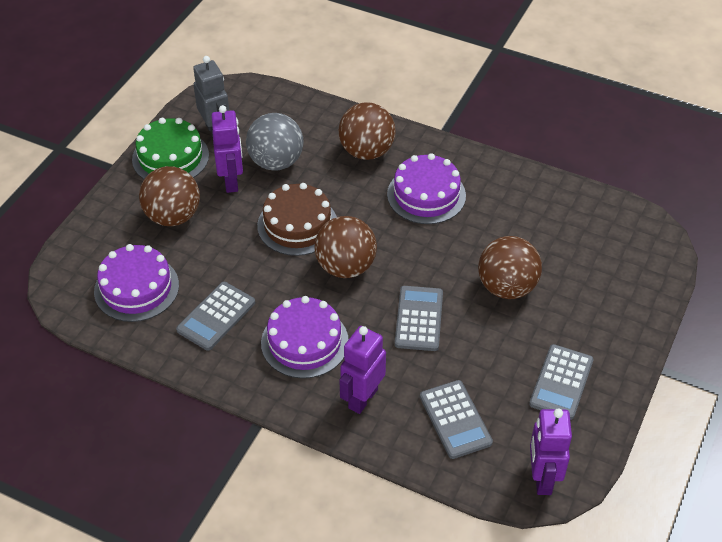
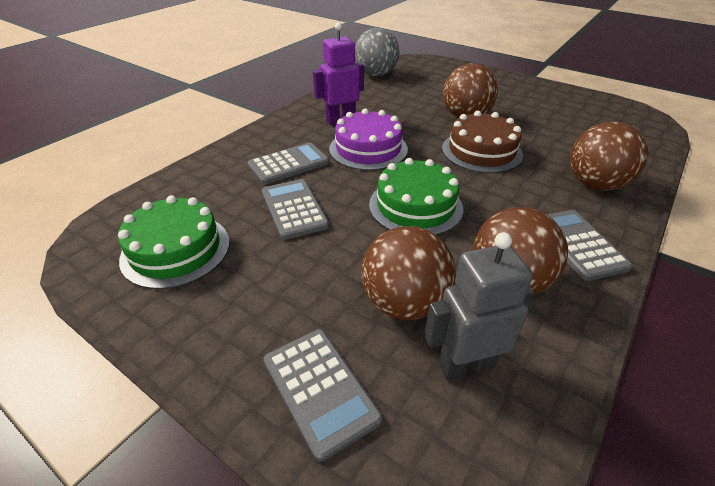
green cake: [132,118,209,179] = 1 -> [118,195,230,289] [369,158,463,235] = 2
purple cake: [94,244,179,322] [261,296,348,379] [387,153,466,224] = 3 -> [329,109,408,170] = 1
purple robot: [211,105,243,193] [340,326,386,414] [530,409,572,495] = 3 -> [313,22,364,125] = 1

